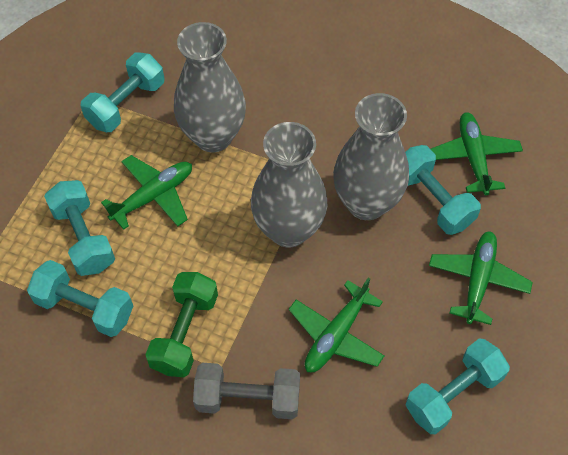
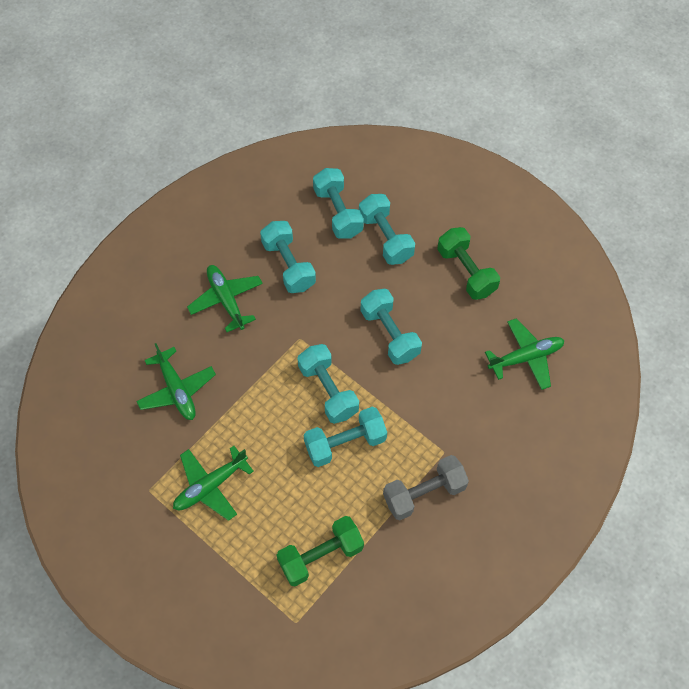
green dumbbell: [145,272,218,377] = 1 -> [276,516,364,587] [437,227,500,300] = 2
grey vase: [174,22,246,152] [251,122,327,248] [333,93,409,220] = 3 -> none = 0
turquoise dumbbell: [27,260,133,337] [44,180,115,276] [80,52,164,132] [405,145,481,235] [406,339,510,434] = 5 -> [260,221,316,293] [297,344,359,424] [304,407,387,467] [313,168,364,239] [359,194,415,265] [361,289,422,365] = 6

